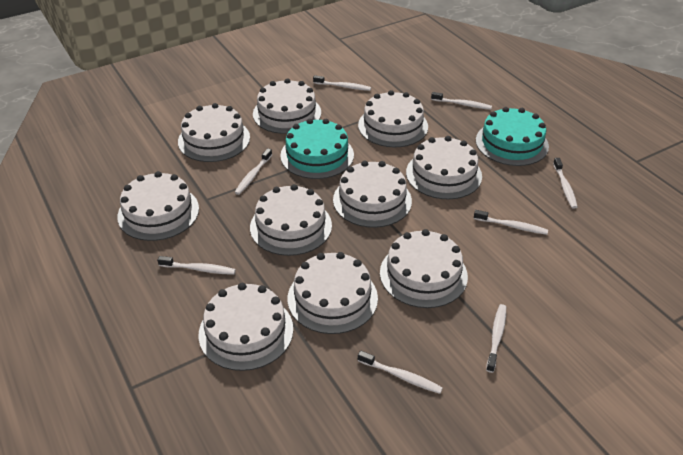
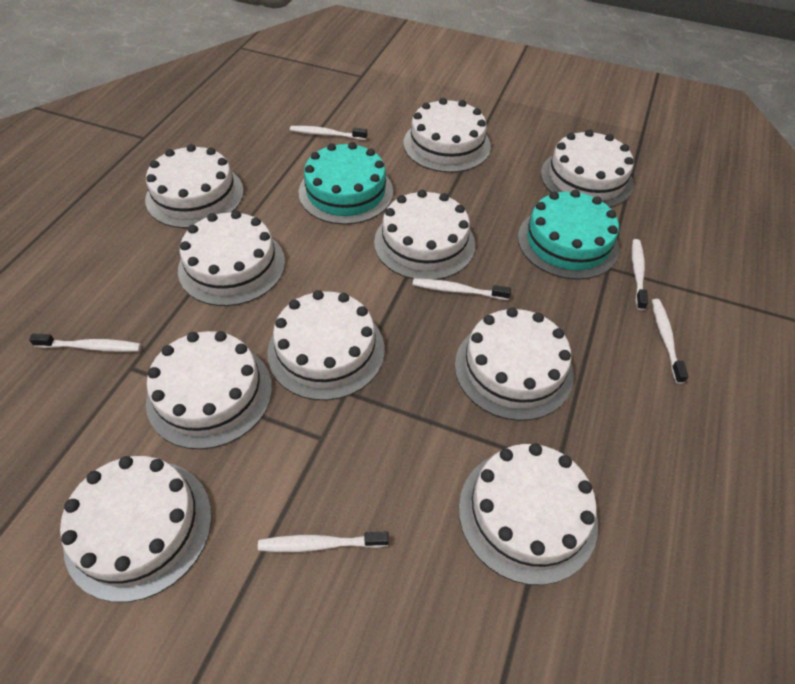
white toothbrush: [157,256,236,275] [234,148,272,195] [313,75,371,91] [358,351,443,394] [431,92,492,110] [474,210,548,235] [486,304,506,373] [553,158,577,209] = 8 -> [29,333,141,352] [258,531,389,552] [290,126,367,140] [413,279,511,300] [632,239,648,310] [652,299,688,384] = 6

